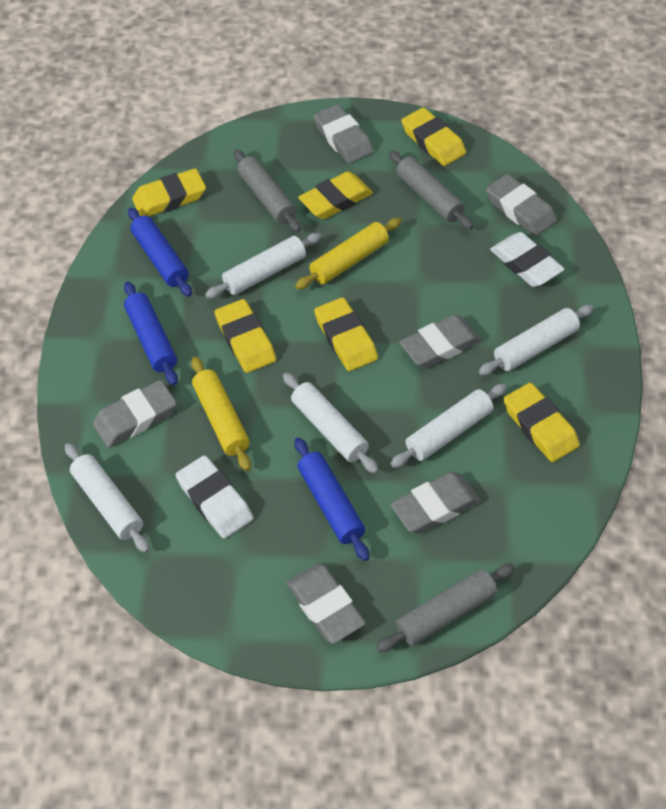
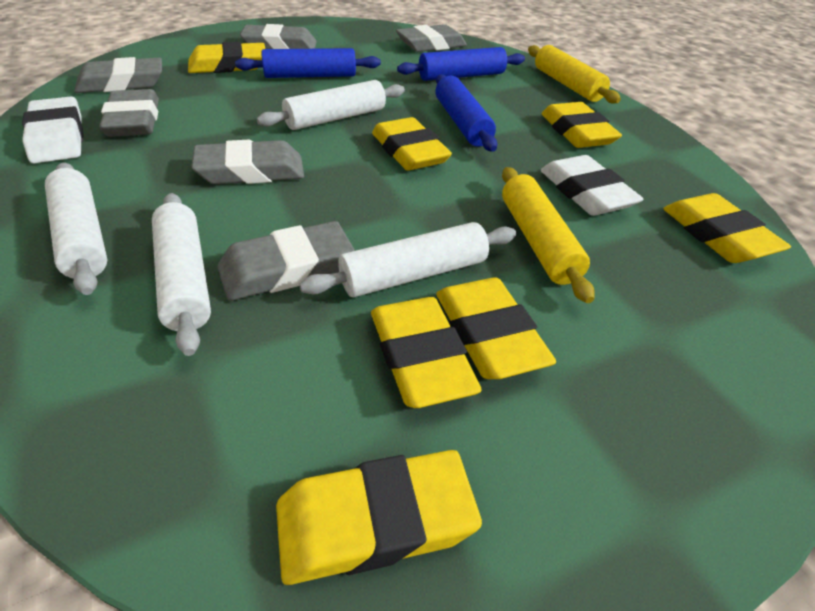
grey rolling pin: [234,149,301,232] [376,564,515,652] [389,151,473,229] = 3 -> none = 0
white rolling pin: [65,443,150,553] [205,233,322,299] [283,373,378,474] [390,384,507,468] [479,305,594,375] = 5 -> [45,163,107,295] [152,193,211,356] [257,80,405,130] [299,222,516,297] = 4
yellow eraser: [132,168,206,217] [215,299,276,373] [298,171,373,219] [314,297,378,371] [401,108,466,166] [503,383,580,462] = 6 -> [188,42,265,73] [276,450,482,585] [371,297,482,408] [372,117,452,171] [436,278,556,379] [541,102,622,148] [663,193,791,263] = 7

